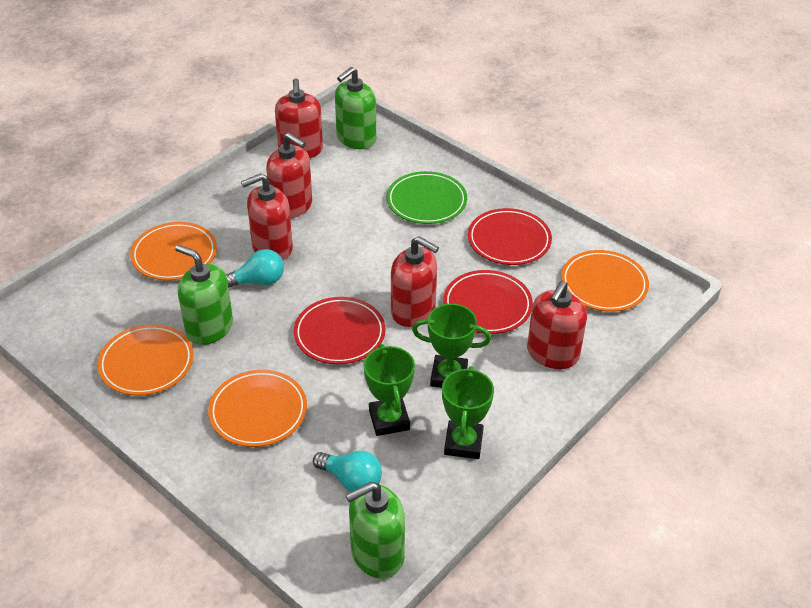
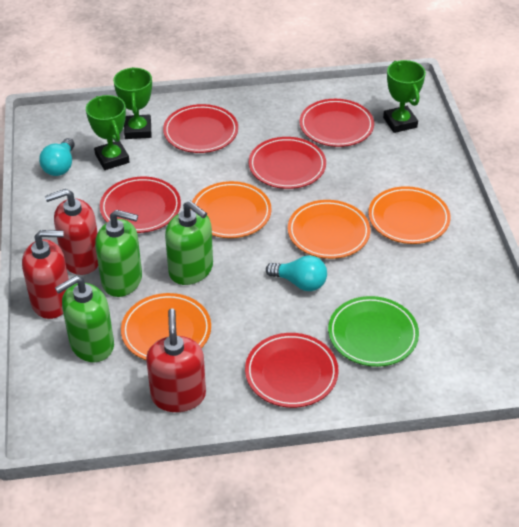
red plate: [294,297,386,364] [443,270,533,334] [468,208,552,265] = 3 -> [100,177,181,233] [163,104,238,153] [245,333,339,408] [249,137,326,189] [299,99,374,147] = 5
red soap dispenser: [241,173,293,260] [266,133,312,219] [275,78,323,158] [391,236,439,327] [527,281,587,369] = 5 -> [22,230,69,319] [45,189,98,275] [146,308,206,412] = 3

